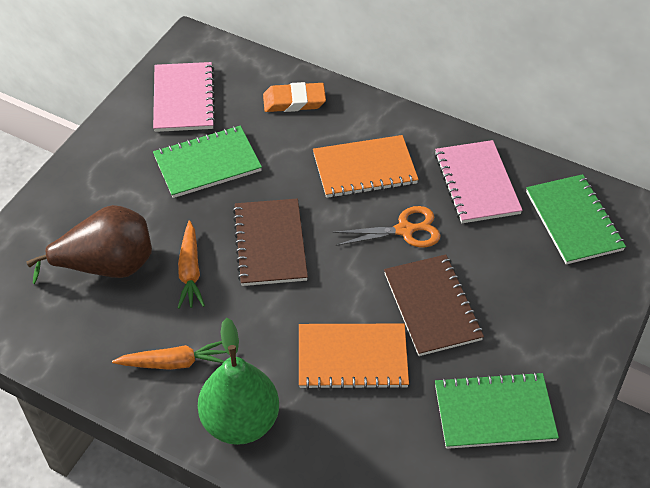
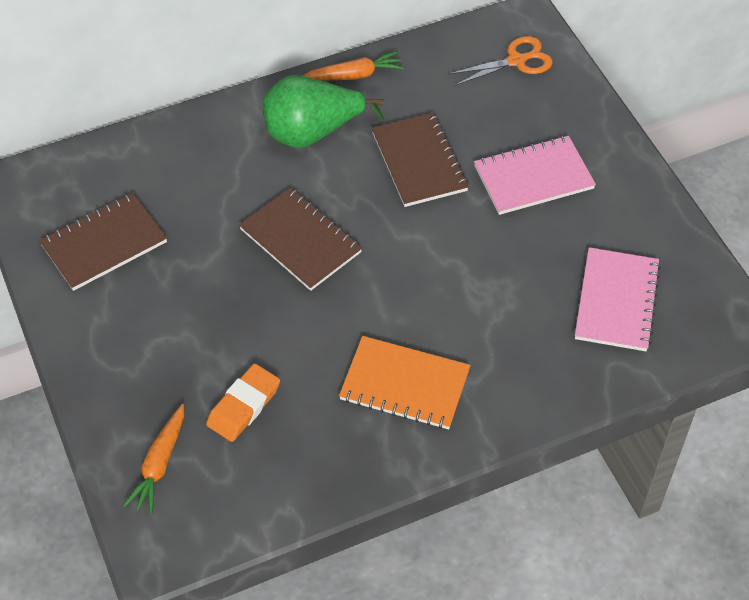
brown notebook: [233,199,308,286] [384,254,484,356] = 2 -> [39,193,167,291] [239,187,362,291] [372,112,469,207] = 3
brown pear: [26,205,152,284] = 1 -> none = 0
green notebook: [153,126,262,198] [435,372,559,449] [526,174,626,264] = 3 -> none = 0
orange notebook: [299,324,409,390] [313,135,419,198] = 2 -> [339,336,471,429] = 1

